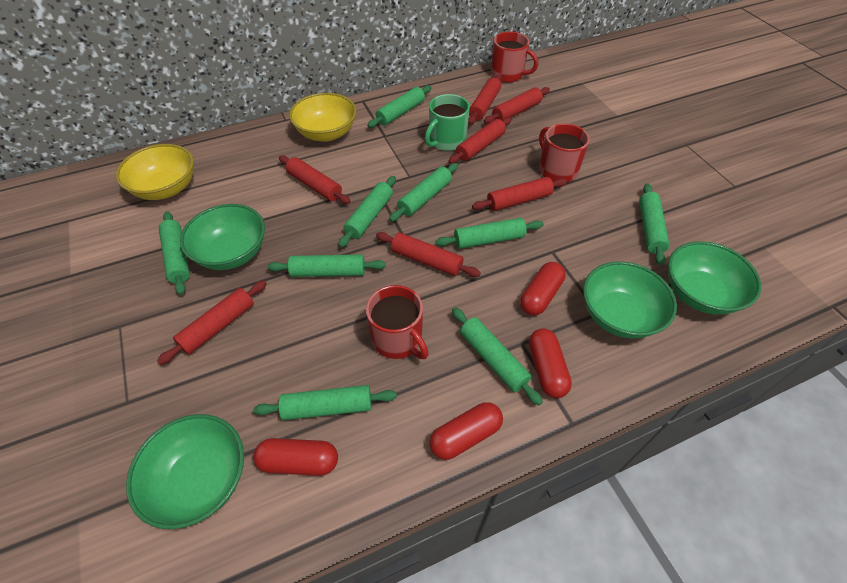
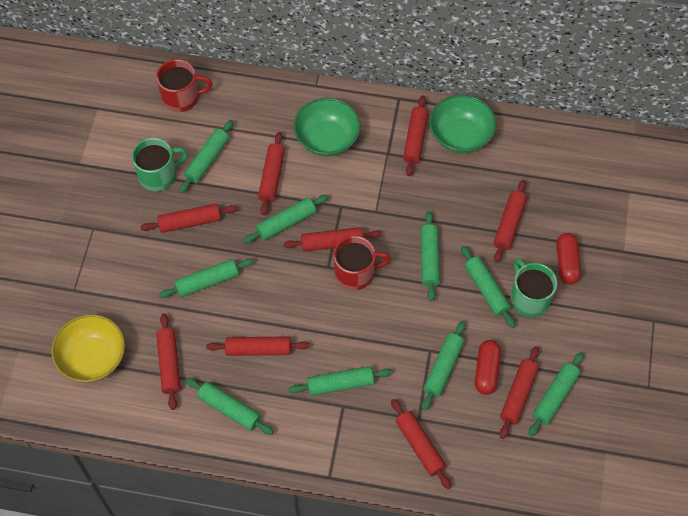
green bowl: [126,414,244,529] [180,204,265,270] [583,261,677,339] [668,241,761,315] = 4 -> [293,98,360,157] [429,95,496,153] = 2
green mug: [425,94,470,151] = 1 -> [132,138,188,191] [511,258,557,317] = 2
red capsule: [253,438,338,476] [429,402,503,460] [520,262,566,316] [529,328,572,398] = 4 -> [475,340,501,395] [556,233,581,284] = 2
red mug: [366,285,429,359] [491,32,538,83] [539,124,590,182] = 3 -> [156,59,212,112] [333,236,391,290] = 2
red rolling pin: [157,280,267,365] [279,155,351,204] [376,232,481,277] [448,117,512,164] [468,75,501,125] [472,177,567,211] [484,87,550,124] = 7 -> [141,203,237,233] [156,313,181,410] [206,336,310,356] [258,132,285,215] [283,227,382,252] [391,399,451,489] [403,95,428,176] [494,180,527,263] [500,346,539,439] = 9
yellow bowl: [116,144,194,200] [289,93,357,142] = 2 -> [51,314,125,382] = 1

